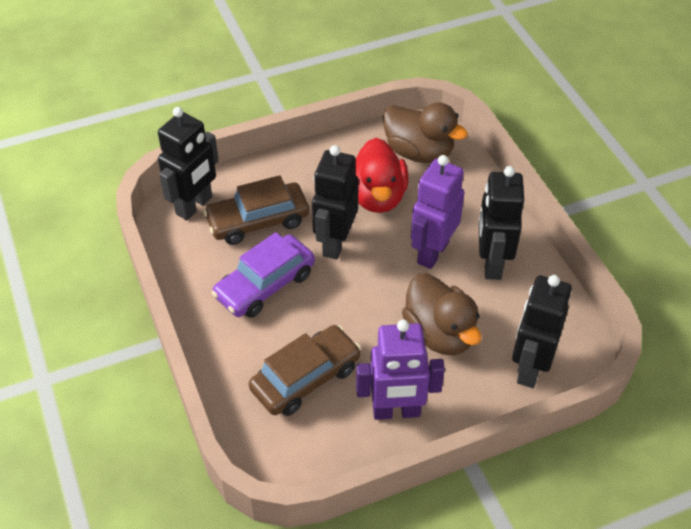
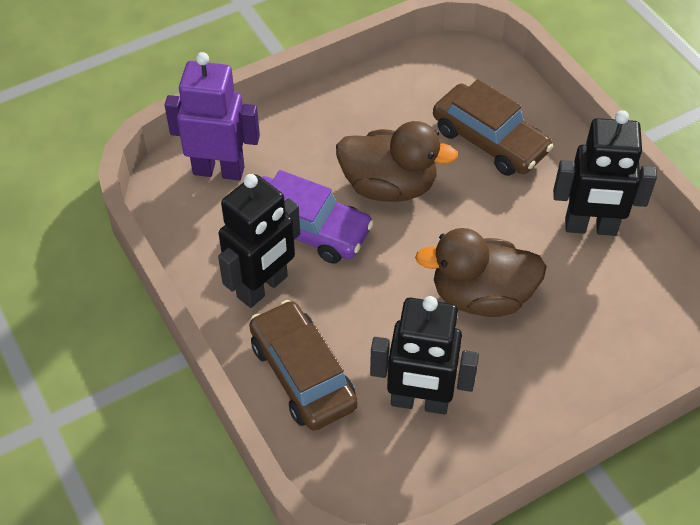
black robot: [158,107,219,220] [312,145,359,260] [479,166,524,280] [512,275,572,388] = 4 -> [218,174,300,308] [370,296,479,415] [553,110,657,236] = 3
purple robot: [356,320,445,420] [411,155,464,269] = 2 -> [165,52,260,180] = 1
red duck: [355,138,408,213] = 1 -> none = 0

